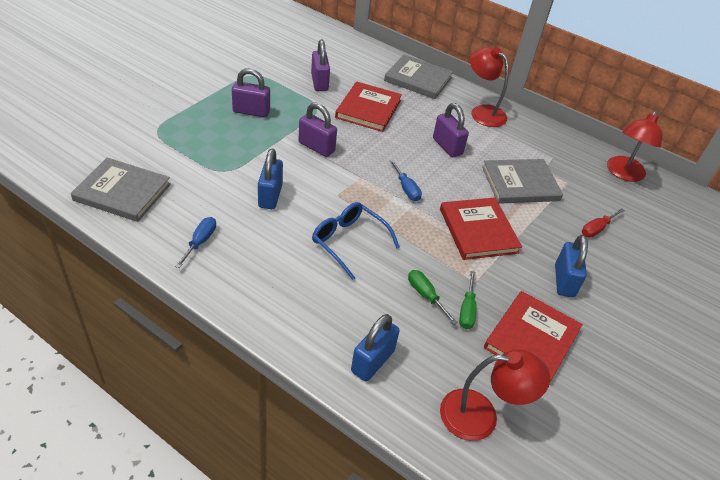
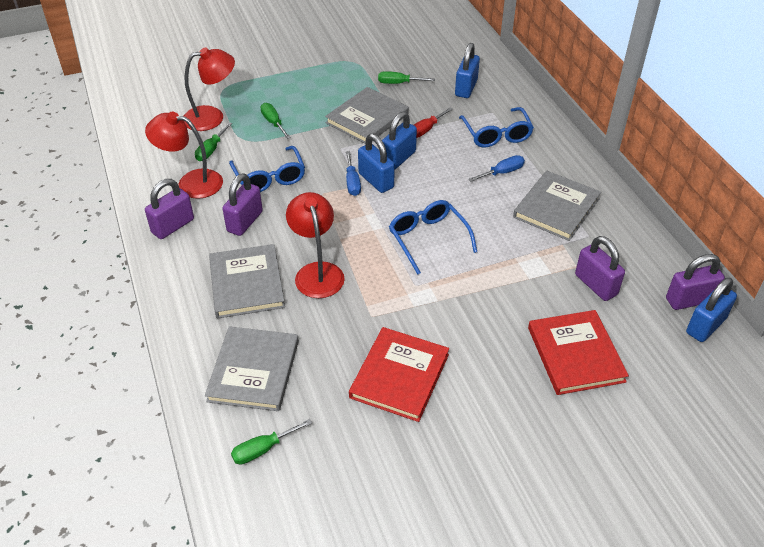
blue glasses: [312,202,400,280] = 1 -> [229,146,305,192] [389,200,477,275] [459,107,534,147] = 3
blue padlock: [258,149,283,209] [351,314,400,381] [555,235,588,297] = 3 -> [358,134,395,193] [382,112,417,170] [455,43,480,98] [686,278,737,342] = 4
green screwdriver: [408,270,458,325] [459,271,477,329] = 2 -> [195,122,232,161] [231,419,312,465] [260,103,291,139] [378,71,435,84] = 4
grey book: [71,158,171,222] [384,55,453,99] [482,159,563,204] = 3 -> [205,326,299,411] [209,244,285,319] [325,87,409,143] [513,171,601,241] = 4
red book: [335,81,402,132] [440,197,522,260] [484,291,583,382] = 3 -> [349,327,449,422] [528,310,629,395] = 2

